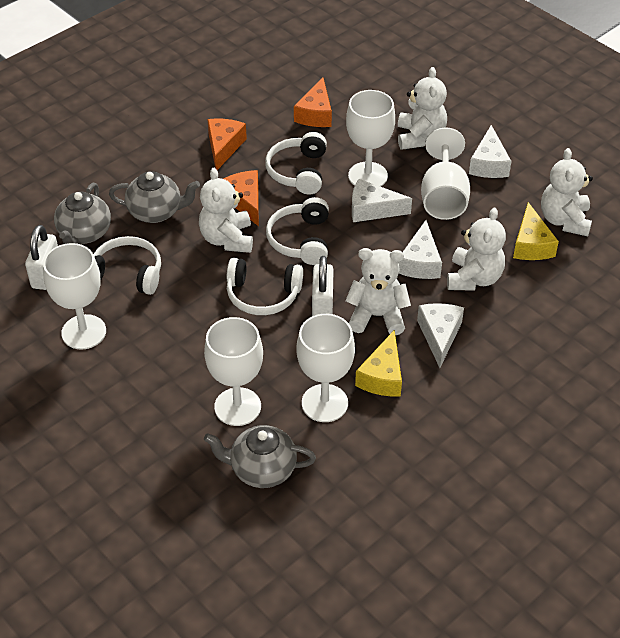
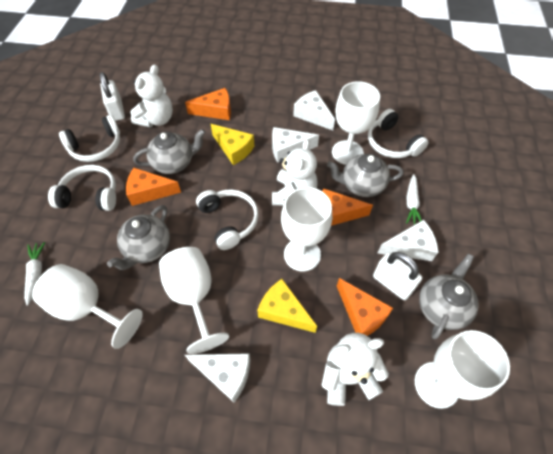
grey teapot: [54,183,111,244] [109,171,200,223] [204,425,316,488] = 3 -> [107,205,170,270] [133,129,206,174] [327,154,403,197] [419,254,479,339] = 4
orange cheese: [207,118,247,170] [223,170,259,226] [294,77,332,127] = 3 -> [126,168,181,206] [185,88,231,120] [322,188,373,226] [337,278,393,336] = 4
white carrot: none = 0 -> [24,242,45,306] [406,174,422,224] = 2
white teddy bear: [199,168,253,253] [346,248,411,335] [398,67,447,150] [447,208,506,291] [541,148,593,236] = 5 -> [130,65,173,127] [272,139,318,206] [322,333,389,406] = 3

